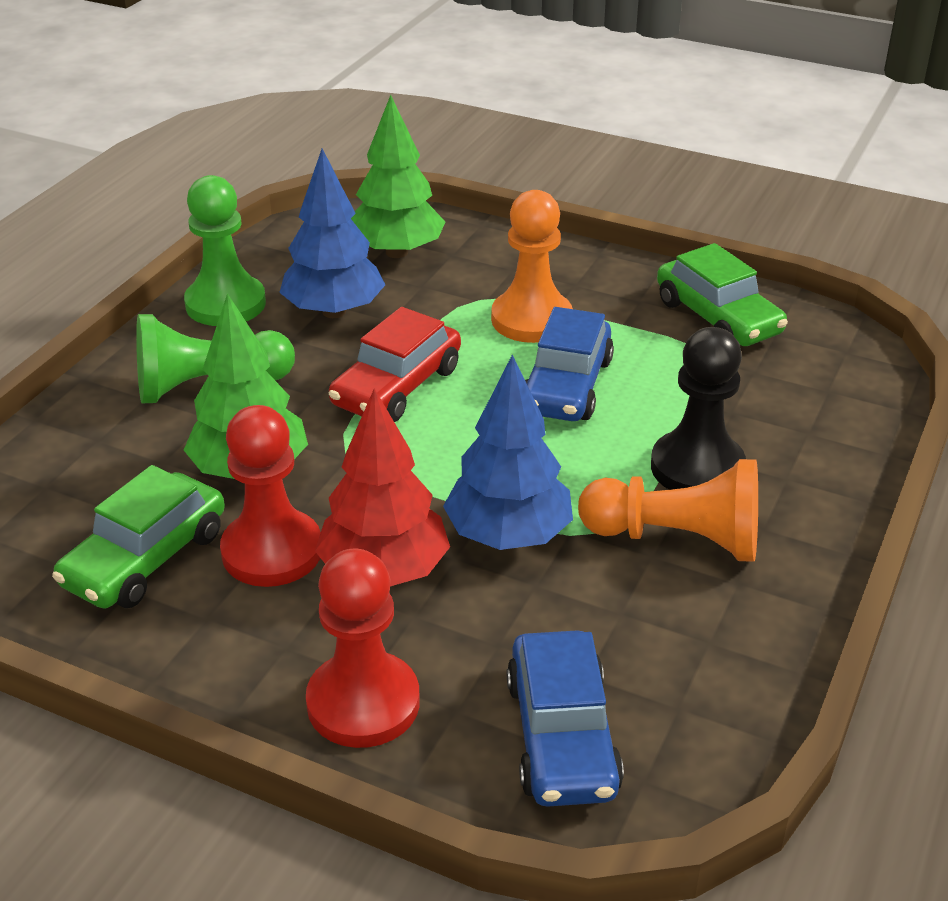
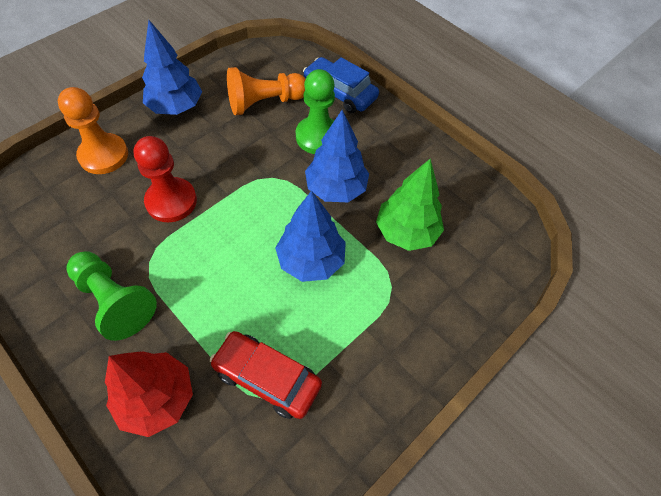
black pawn: [651,327,746,490] = 1 -> none = 0
blue car: [507,630,624,807] [525,307,614,421] = 2 -> [303,57,379,113] = 1
blue tree: [279,149,385,318] [443,354,573,550] = 2 -> [142,20,202,115] [275,190,346,282] [305,110,369,202] = 3
green car: [52,465,225,608] [657,243,788,346] = 2 -> none = 0
green tree: [184,293,308,479] [351,95,445,258] = 2 -> [376,159,444,251] = 1
red pawn: [220,405,321,587] [306,549,420,748] = 2 -> [134,136,197,222] = 1

